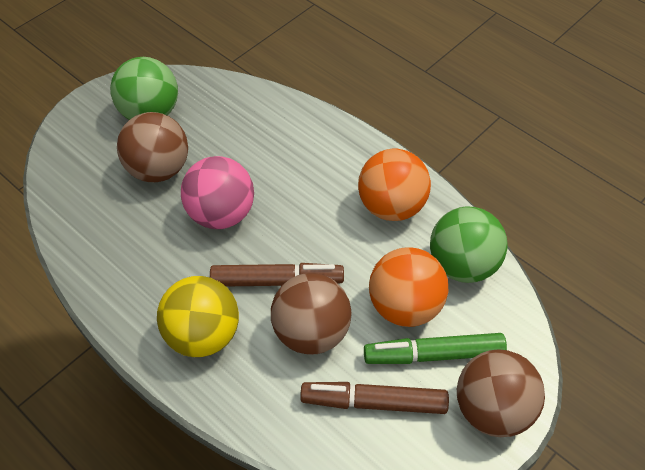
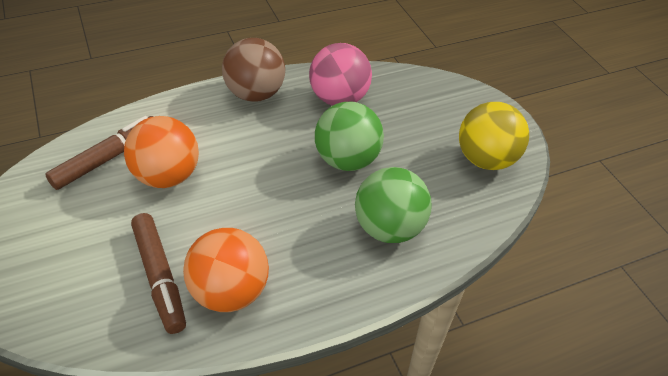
brown ball: [117,112,188,182] [271,273,352,355] [457,349,545,437] = 3 -> [222,38,285,102] = 1
green marker: [364,333,507,364] = 1 -> none = 0

